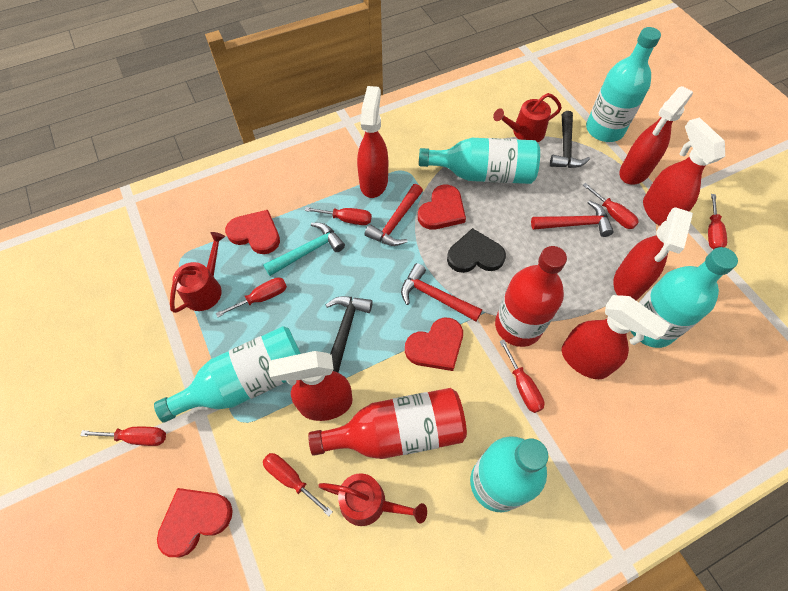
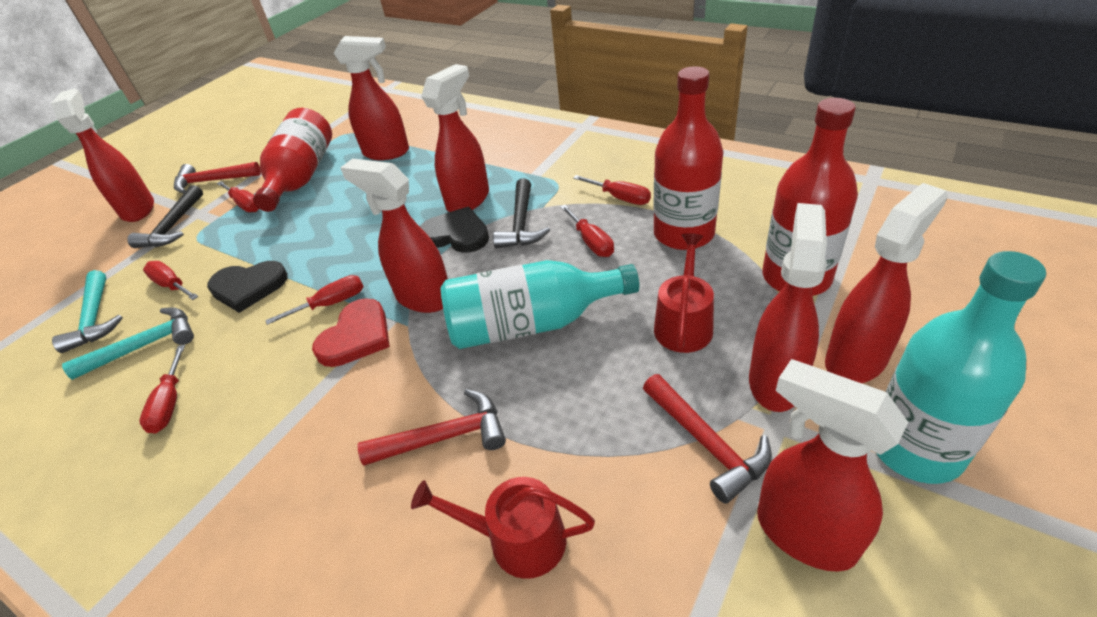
black heart: [447,228,506,273] = 1 -> [207,261,288,313] [420,207,489,253] = 2
red bottle: [308,388,467,459] [495,246,567,347] = 2 -> [253,108,332,212] [653,66,724,250] [762,98,858,296] = 3
red heart: [157,488,233,557] [225,210,280,254] [405,317,463,371] [418,185,466,230] = 4 -> [312,298,390,367] = 1
red screwdriver: [80,427,166,446] [216,277,287,317] [263,453,333,516] [305,207,372,225] [499,340,544,413] [583,183,639,229] [708,194,727,250] = 7 -> [140,345,185,433] [143,261,199,300] [217,181,259,212] [265,275,364,325] [560,205,614,257] [573,175,651,205] = 6
red spray bottle: [269,351,352,421] [357,86,388,198] [562,295,670,379] [613,207,693,300] [619,86,693,185] [643,117,725,226] = 6 -> [51,89,154,222] [334,36,409,160] [340,159,448,313] [421,64,489,212] [749,203,827,412] [757,359,908,572] [825,183,948,383] = 7
red watering can: [170,232,225,313] [318,473,427,526] [493,93,562,142] = 3 -> [411,477,595,579] [654,233,714,353] = 2
turquoise bottle: [154,326,301,423] [419,138,540,184] [470,436,549,512] [586,27,661,142] [631,247,738,348] = 5 -> [441,260,639,349] [876,251,1046,484] = 2
turquoise hammer: [263,223,345,276] = 1 -> [52,270,123,353] [62,307,194,380] = 2

